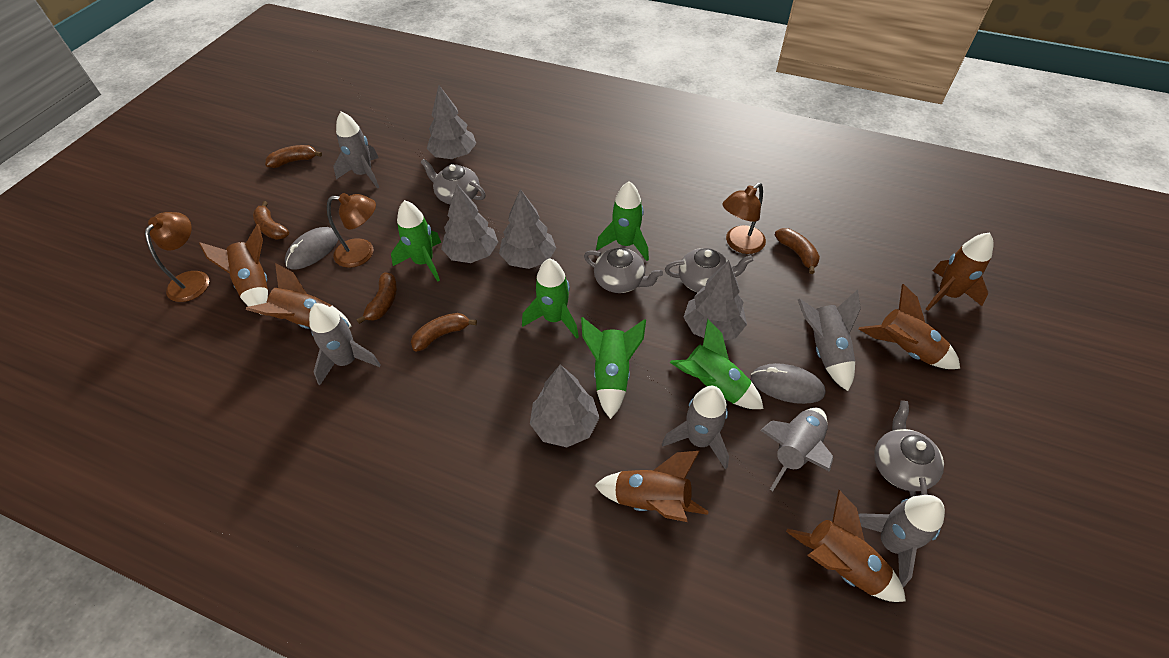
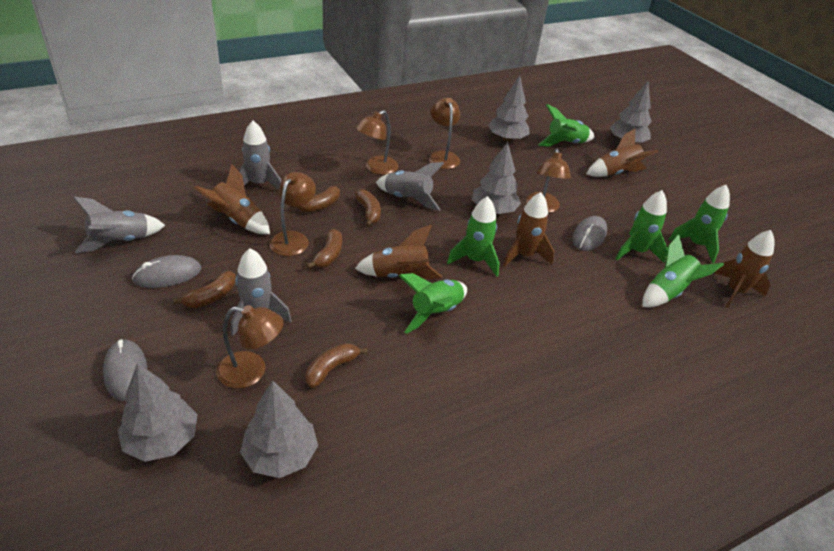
brown lamp: [145,212,210,302] [327,193,376,268] [722,183,766,254] = 3 -> [216,305,283,389] [269,172,316,256] [355,110,398,175] [429,98,460,169] [526,148,571,213] = 5
brown rocket: [199,224,268,315] [246,263,352,329] [595,451,709,522] [786,490,906,602] [859,284,960,369] [926,232,994,311] = 6 -> [194,164,270,234] [355,225,442,279] [503,192,554,267] [586,129,658,177] [714,230,775,308] = 5
green rocket: [391,200,441,282] [522,258,579,339] [581,317,646,419] [596,181,649,261] [670,319,764,409] = 5 -> [399,273,467,334] [447,196,500,277] [538,104,595,147] [616,190,668,263] [642,234,724,307] [669,185,730,263] = 6
grey mouse: [285,227,338,269] [751,363,826,404] = 2 -> [103,339,147,401] [132,255,201,288] [572,216,607,251] = 3
grey rocket: [309,303,381,385] [334,111,379,189] [662,386,729,469] [760,408,833,491] [798,290,861,391] [859,495,945,588] = 6 -> [73,197,165,253] [231,248,292,336] [239,121,281,190] [376,162,444,211] = 4
grey teapot: [420,159,486,204] [584,248,663,293] [665,248,753,293] [874,401,944,497] = 4 -> none = 0

